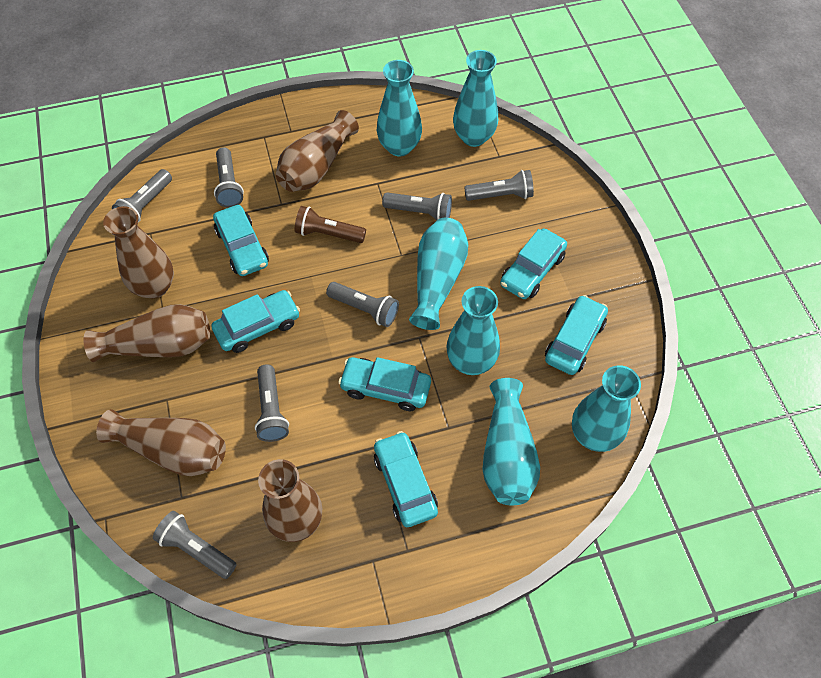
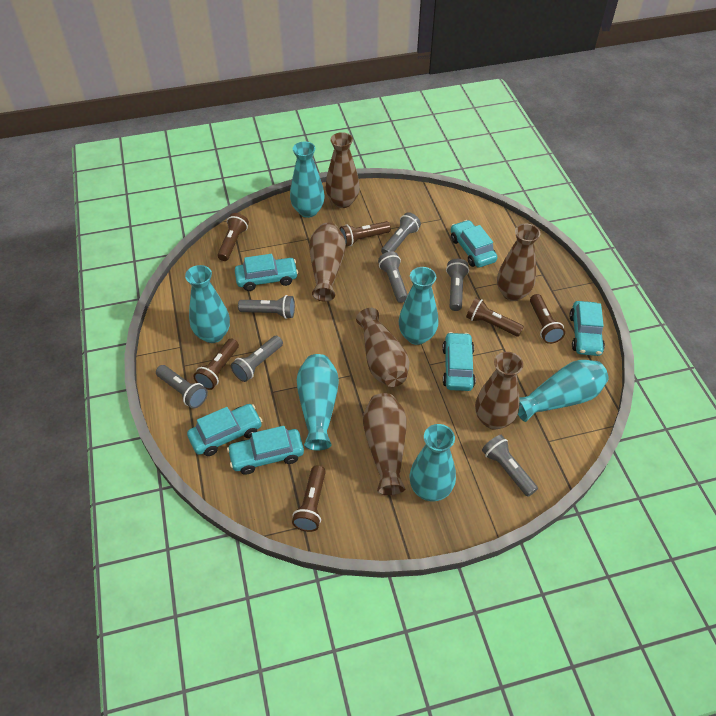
brown flashlight: [295,206,366,243] = 1 -> [193,338,239,390] [218,213,249,261] [292,465,326,532] [339,221,391,246] [466,298,524,337] [530,294,565,344] = 6
brown vase: [83,304,210,362] [96,409,226,476] [103,206,174,299] [258,459,322,542] [276,110,359,192] = 5 -> [309,223,346,302] [326,132,360,208] [356,308,409,387] [363,393,406,495] [475,352,523,430] [497,224,540,301] = 6

